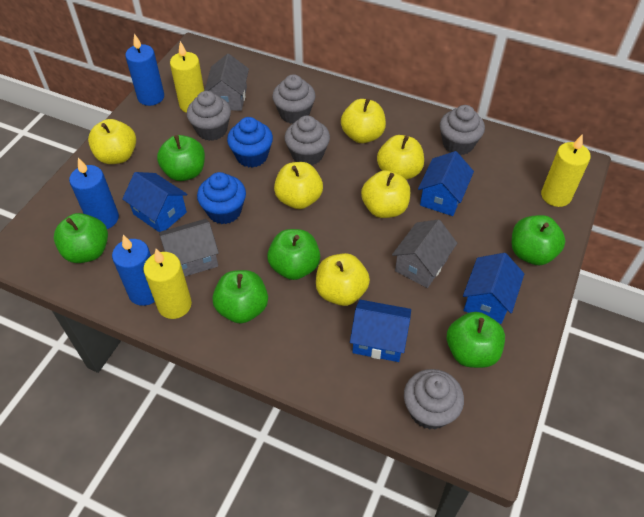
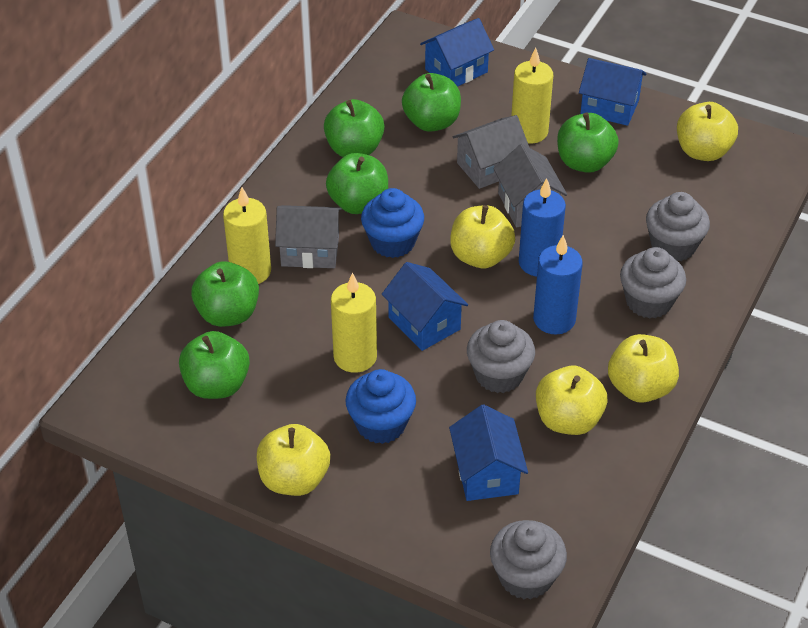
blue candle: [69,158,119,229] [112,235,155,306] [125,33,164,106] = 3 -> [519,178,566,277] [533,235,583,335] = 2
grey cupcake: [187,91,231,141] [272,74,316,124] [284,116,330,166] [404,369,464,430] [440,105,485,155] = 5 -> [467,320,535,393] [490,520,567,599] [620,247,686,319] [646,192,710,261] = 4
yellow apple: [88,119,136,164] [274,162,323,209] [316,253,370,306] [341,99,386,143] [361,170,410,218] [377,135,424,180] = 6 -> [257,424,330,496] [450,205,515,268] [536,366,607,435] [608,334,679,403] [677,102,738,161] = 5

